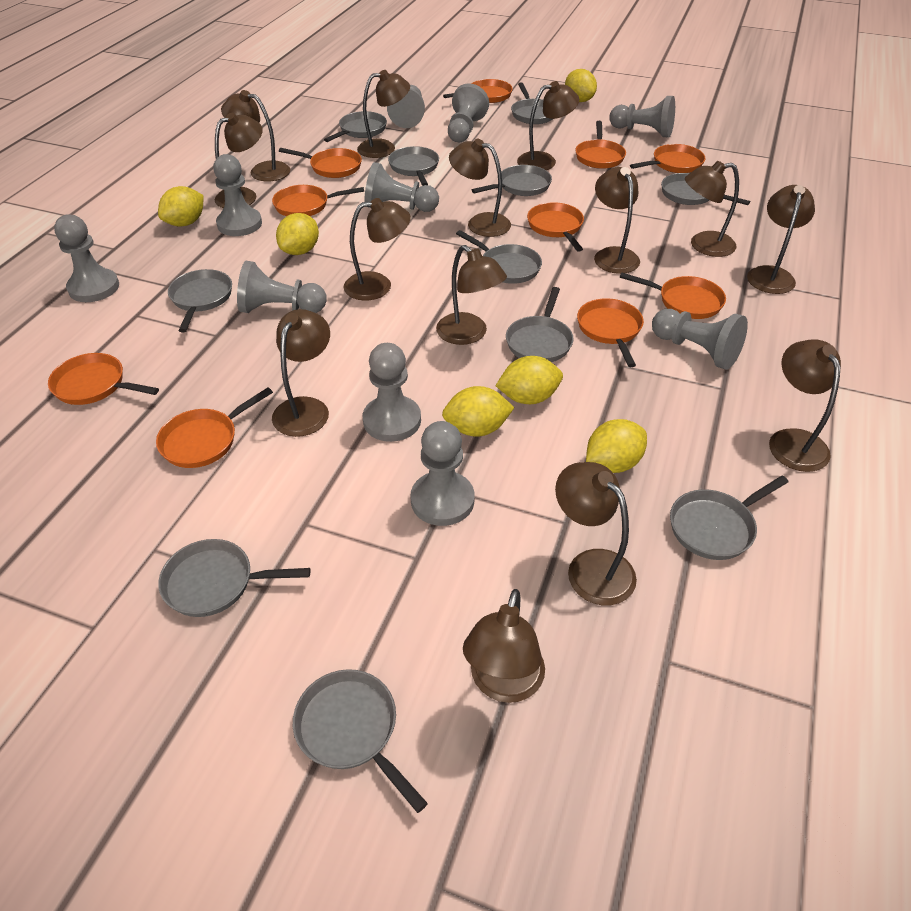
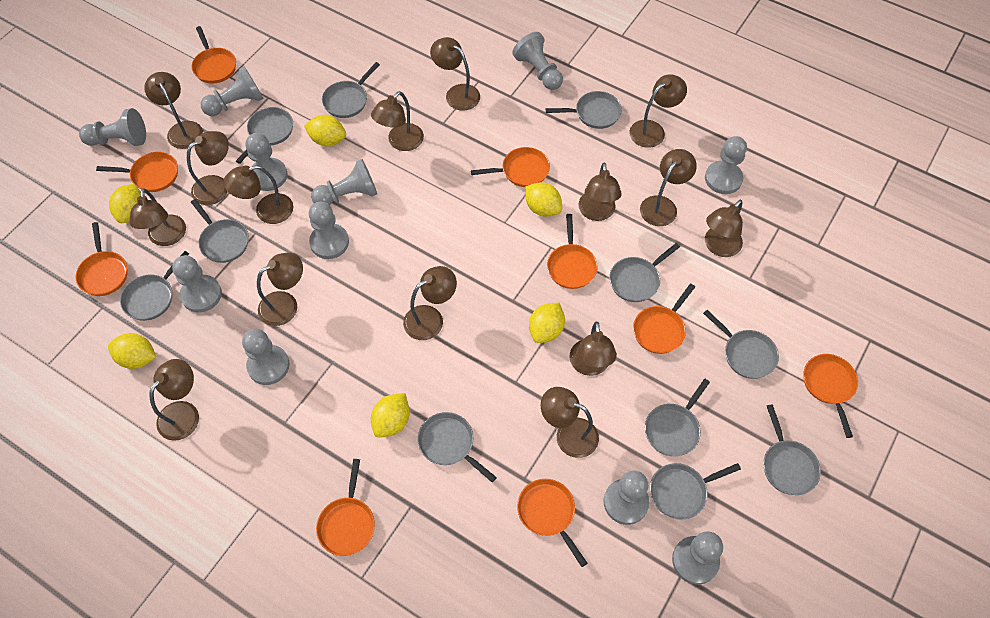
brown lamp: [215,113,263,208] [221,90,290,182] [272,309,330,437] [344,198,411,301] [357,70,410,158] [436,245,507,345] [449,139,511,237] [463,589,545,703] [517,81,579,170] [555,462,637,605] [594,167,640,274] [685,161,739,257] [747,185,815,294] [769,339,841,472] = 14 -> [129,188,186,246] [144,72,203,149] [149,359,199,441] [187,131,229,205] [223,165,293,224] [257,252,303,326] [371,91,424,151] [403,266,457,340] [430,37,480,111] [541,387,599,458] [569,321,617,376] [578,162,621,221] [629,74,687,148] [640,149,697,226] [705,200,743,257] = 15
grey pawn: [54,214,119,302] [213,154,262,236] [237,261,327,313] [363,343,421,442] [364,162,439,212] [387,85,425,128] [411,421,474,526] [448,83,489,142] [609,96,675,137] [652,309,748,370] = 10 -> [79,108,146,146] [172,255,222,312] [201,66,264,116] [242,329,290,385] [246,133,287,191] [309,202,349,259] [311,159,377,205] [512,32,563,90] [604,471,649,525] [672,532,723,585] [705,136,747,194] = 11
orange pan: [48,353,159,405] [156,387,273,468] [272,185,364,216] [279,148,362,178] [443,79,513,103] [527,202,584,252] [575,121,626,169] [577,298,644,367] [620,273,726,319] [630,144,706,173] = 10 -> [76,222,128,296] [96,152,178,192] [192,26,236,83] [316,459,375,556] [471,147,550,187] [517,479,588,567] [547,214,598,289] [633,284,695,354] [804,354,858,438] = 9

